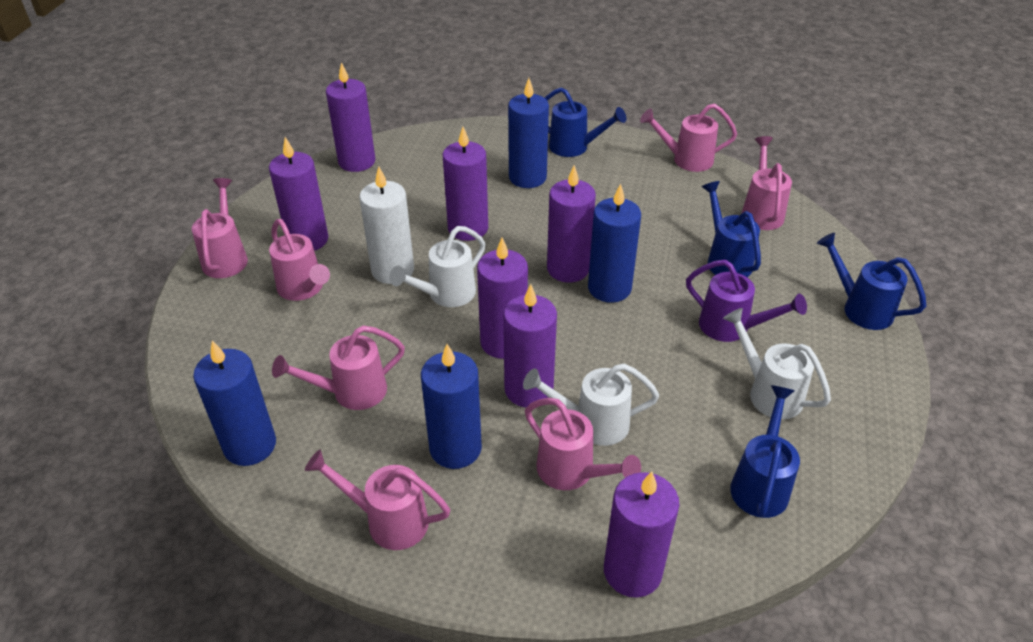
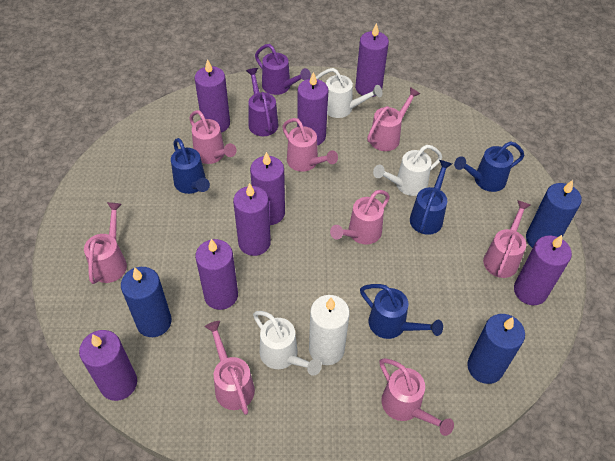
blue candle: [193,341,276,466] [421,344,482,469] [508,78,549,188] [588,184,641,303] = 4 -> [121,267,172,337] [467,314,525,384] [526,180,582,248] = 3
pink watering can: [192,178,248,278] [269,219,330,301] [272,326,405,410] [305,450,450,550] [525,398,641,490] [640,104,737,172] [741,136,792,230] = 7 -> [84,202,127,284] [189,110,237,164] [204,321,255,415] [282,118,338,172] [330,190,390,244] [367,87,420,151] [380,358,454,436] [483,200,531,278] = 8
purple candle: [269,137,328,251] [326,62,375,172] [443,127,488,241] [477,238,528,359] [503,284,557,408] [547,165,596,283] [604,471,679,598] = 7 -> [79,330,137,401] [195,59,230,133] [195,239,238,310] [233,183,271,256] [250,152,285,225] [297,72,328,145] [355,23,389,97] [514,235,572,305] = 8
purple watering can: [686,260,807,342] = 1 -> [246,68,278,136] [255,44,311,95] = 2

